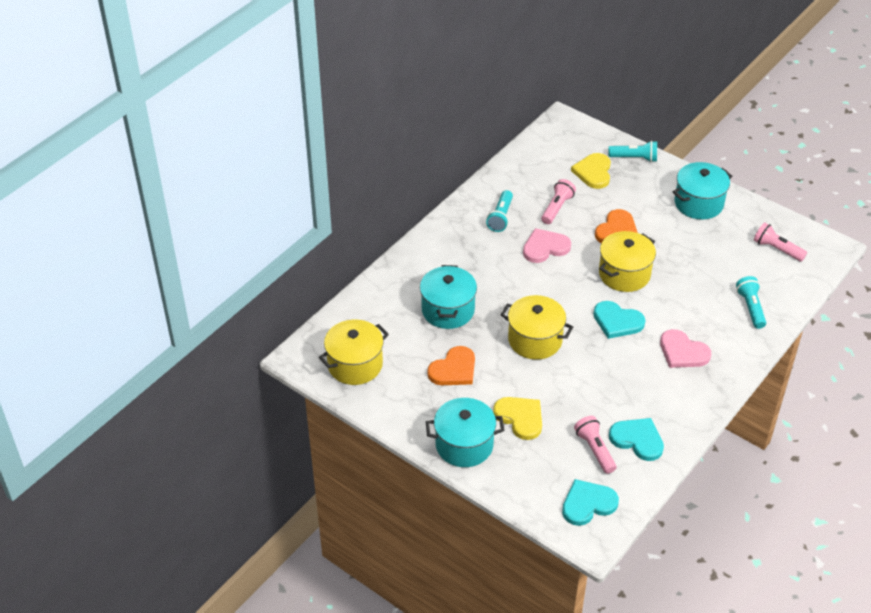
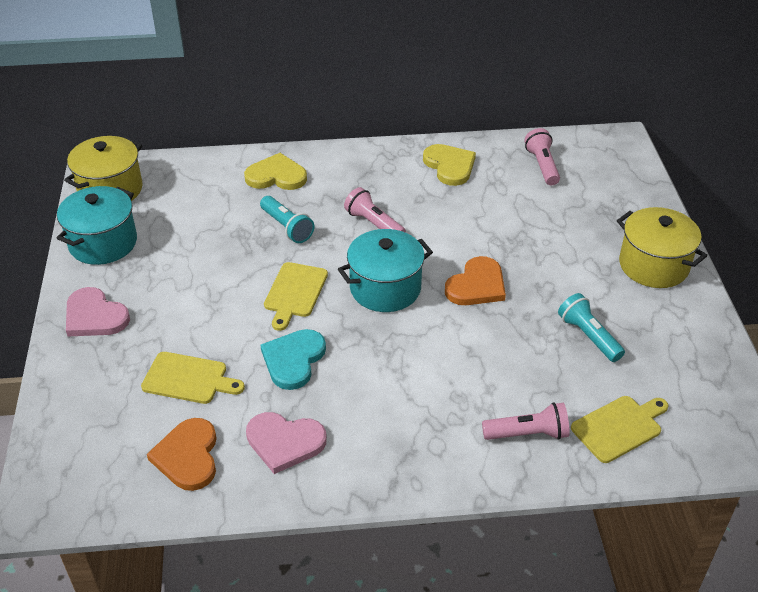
turquoise flashlight: [486,190,513,232] [608,141,657,162] [736,276,766,329] = 3 -> [260,196,314,243] [558,293,625,362] = 2
turquoise heart: [562,479,619,526] [593,301,645,339] [609,418,664,461] = 3 -> [261,329,326,390] = 1
turquoise pot: [420,265,477,329] [426,398,505,467] [672,162,732,219] = 3 -> [57,186,137,265] [338,229,433,312] = 2
yellow cutting board: none = 0 -> [141,352,245,404] [264,262,328,331] [571,396,668,463] = 3
yellow pot: [319,319,389,385] [500,295,573,360] [599,231,656,292] = 3 -> [64,136,143,201] [617,207,707,288] = 2

